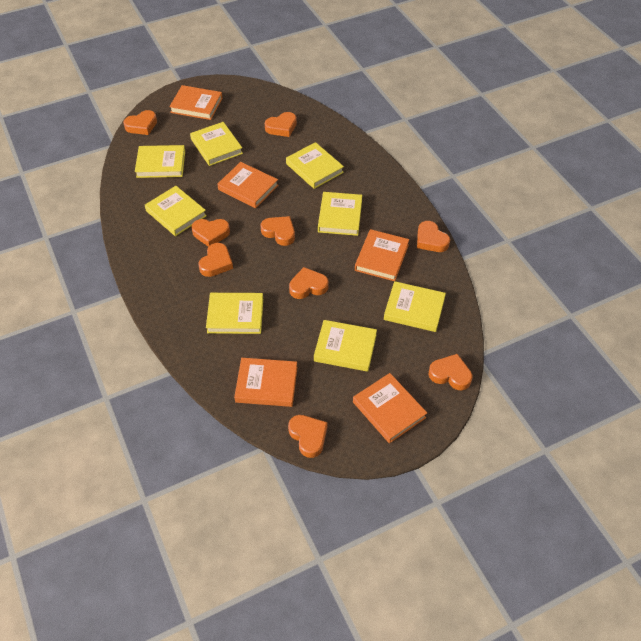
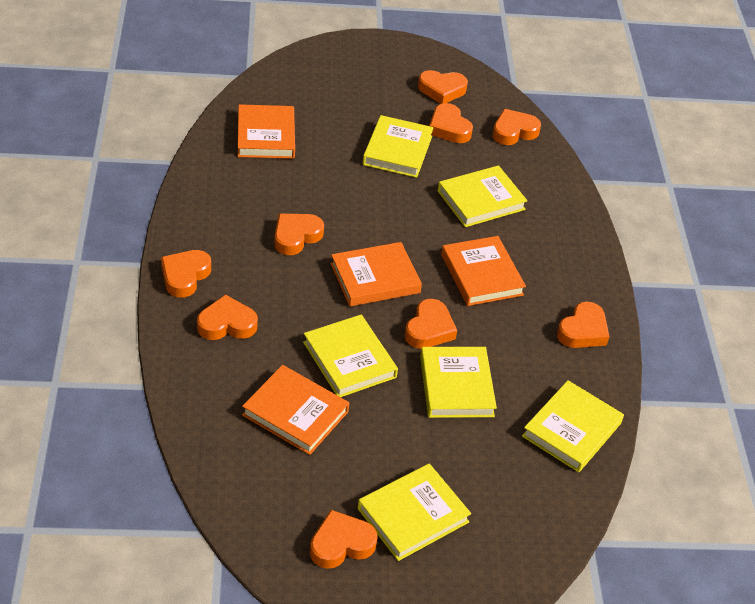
orange book: [169,85,222,120] [217,162,278,208] [234,358,297,407] [353,373,427,443] [355,229,409,281] = 5 -> [238,104,295,159] [242,365,349,455] [331,242,422,306] [441,236,526,306] = 4
yellow book: [135,145,185,178] [145,186,207,236] [190,122,243,166] [206,293,263,334] [286,142,344,189] [314,320,377,372] [318,192,362,236] [384,281,446,332] = 8 -> [303,315,398,397] [358,463,471,561] [363,115,434,178] [420,347,497,418] [438,165,527,227] [522,380,624,472] = 6

